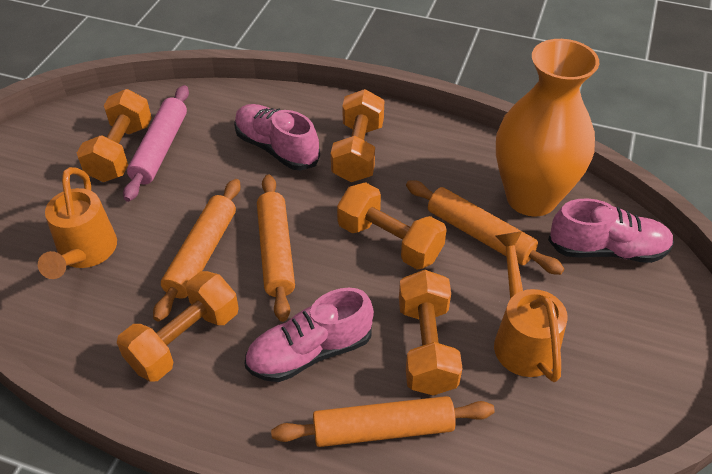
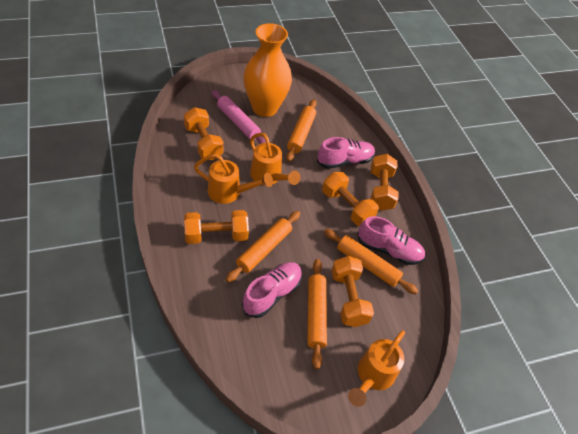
orange watering can: [38,167,117,279] [494,232,568,382] = 2 -> [194,154,273,204] [250,133,300,185] [348,330,405,407] = 3

